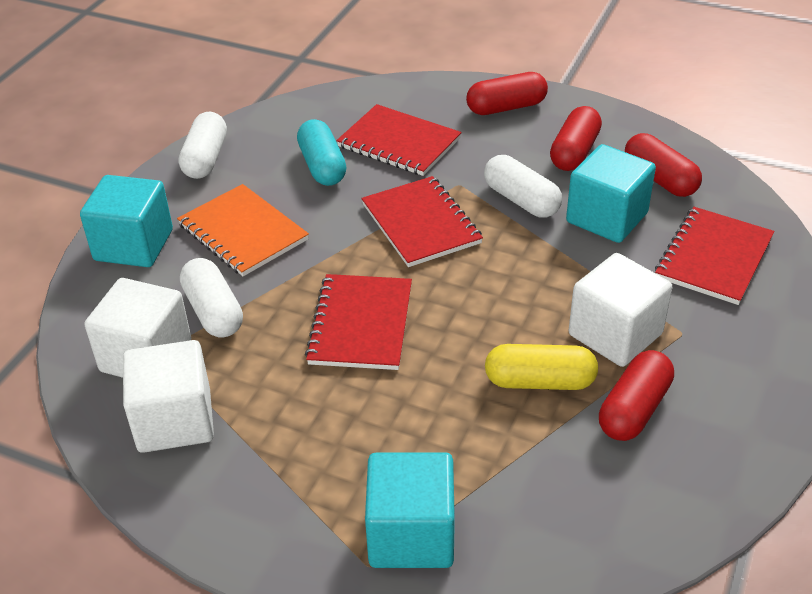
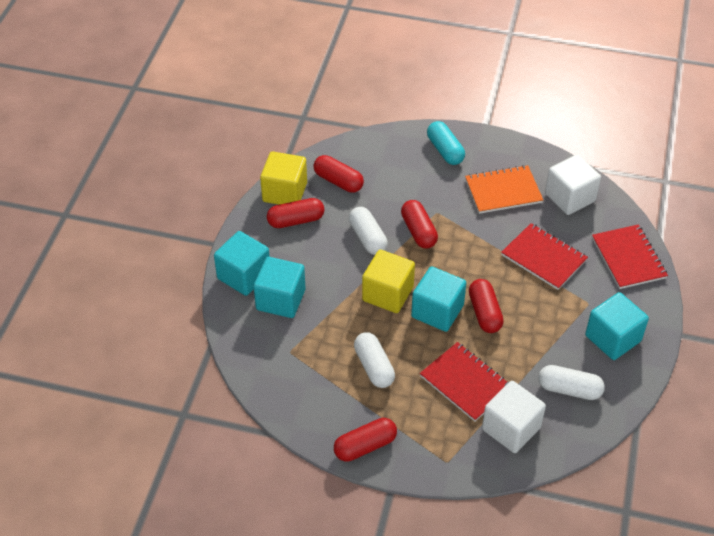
red capsule: [466,72,548,115] [550,106,602,171] [599,350,674,441] [625,133,702,197] = 4 -> [267,198,325,228] [313,155,364,193] [334,418,397,462] [401,200,438,249] [469,279,504,333] = 5
red notebook: [305,274,412,370] [336,104,462,176] [361,176,483,267] [655,207,774,305] = 4 -> [420,342,509,422] [501,223,588,290] [592,224,668,289] = 3
turquoise cube: [80,175,173,267] [365,452,455,568] [566,144,656,243] = 3 -> [214,231,270,296] [253,257,306,318] [411,266,466,332] [585,292,649,360] = 4
white cube: [85,278,191,378] [123,340,214,453] [569,253,672,367] = 3 -> [482,381,546,453] [545,154,601,215] = 2
yellow capsule: [485,344,598,390] = 1 -> none = 0
yellow cube: none = 0 -> [260,151,307,205] [362,250,415,313] = 2

